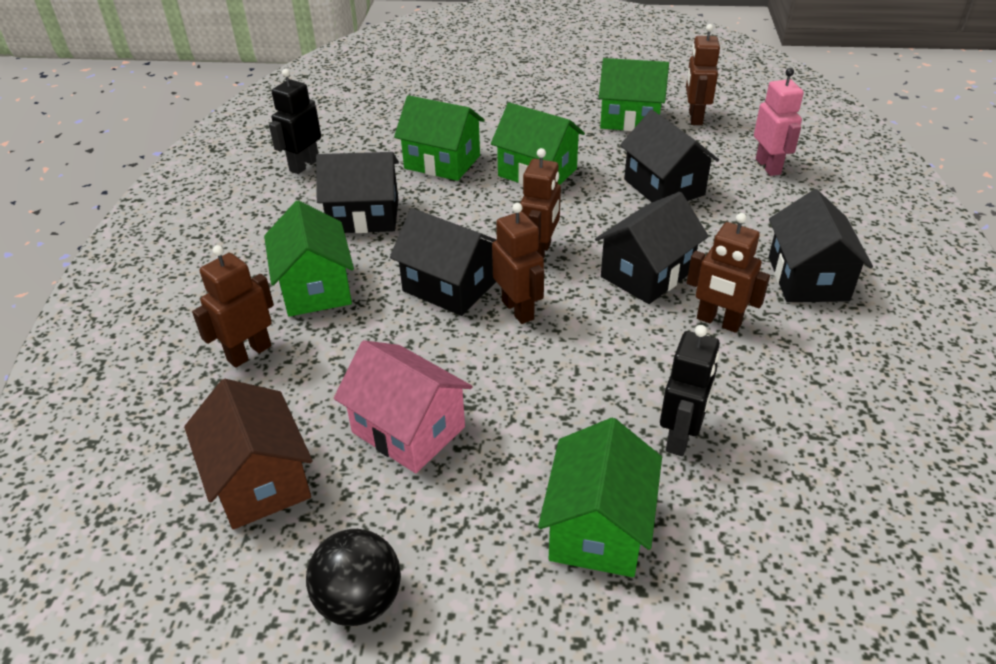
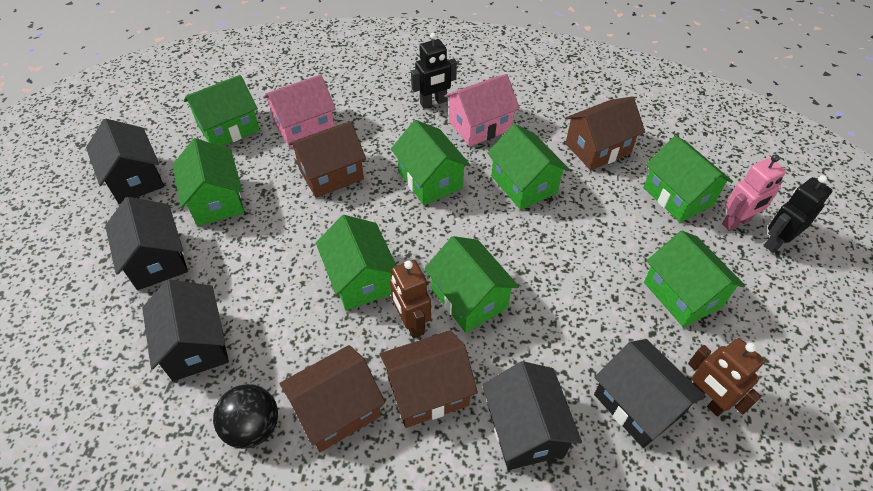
brown house: [184,379,313,530] = 1 -> [279,345,385,452] [288,122,366,198] [379,330,478,428] [565,96,645,170] = 4
brown robot: [192,245,274,368] [492,203,544,324] [520,148,561,259] [686,24,720,125] [687,213,770,333] = 5 -> [390,260,431,338] [688,338,765,417] = 2
green house: [264,200,354,317] [394,95,485,181] [491,103,585,185] [538,418,662,577] [599,58,669,131] = 5 -> [173,138,244,226] [184,75,260,146] [316,215,397,310] [391,120,470,205] [424,236,519,333] [487,124,570,210] [643,135,733,223] [644,231,745,328] = 8
pink house: [334,340,473,473] = 1 -> [263,74,336,147] [444,74,520,146] = 2

